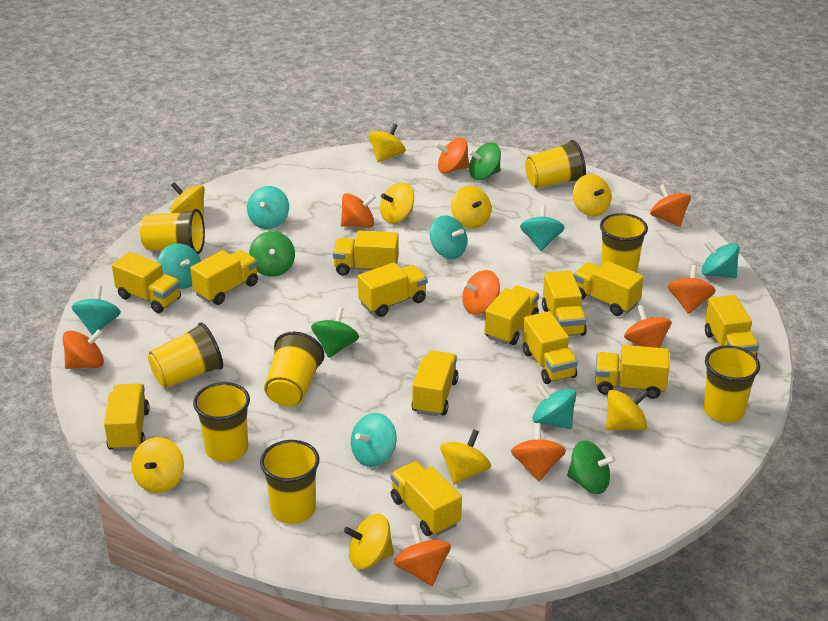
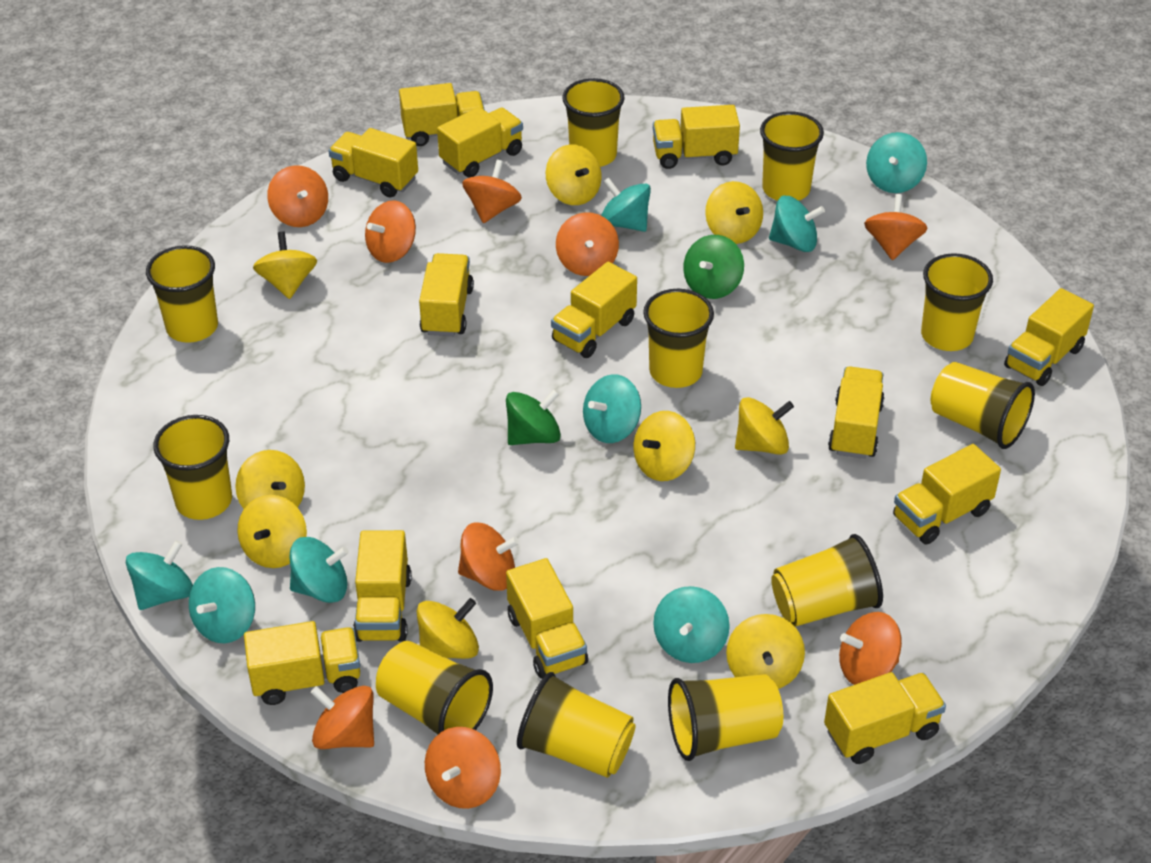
green spinning top: [249,231,295,277] [311,307,359,358] [469,143,501,180] [567,440,616,494] = 4 -> [506,389,561,445] [683,235,744,299] = 2
yellow cup: [140,209,205,254] [148,322,223,388] [193,382,250,462] [260,440,320,524] [264,332,324,406] [525,140,586,188] [600,213,648,273] [703,345,760,423] = 8 -> [146,245,218,343] [153,415,232,520] [376,641,493,734] [517,672,636,778] [562,78,625,167] [643,289,714,388] [668,674,783,761] [760,111,824,201] [771,534,883,627] [921,253,993,351] [930,362,1035,449] = 11

